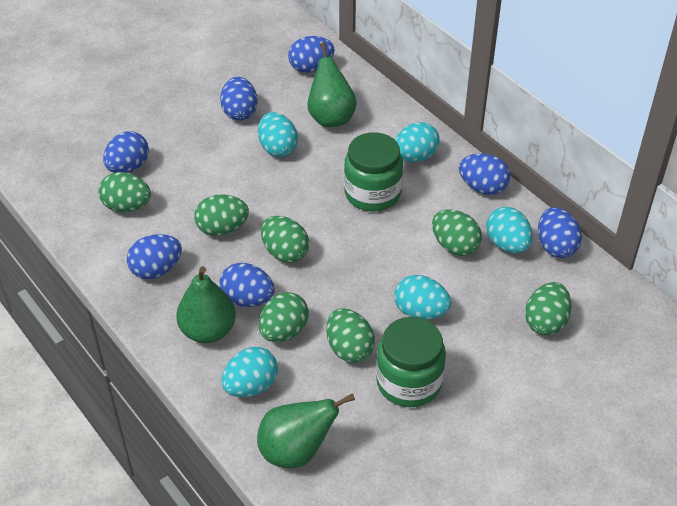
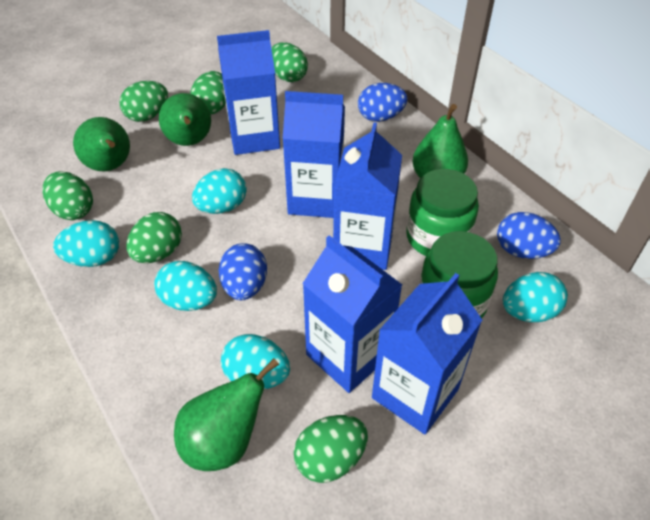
blue carton: none = 0 -> [217,30,280,155] [283,91,345,218] [302,235,402,393] [333,122,402,270] [372,273,482,434] = 5
blue egg: [103,131,149,173] [127,234,182,279] [219,263,275,307] [220,77,257,121] [288,36,335,73] [459,154,510,195] [538,207,582,258] = 7 -> [219,243,267,300] [358,83,407,122] [497,212,561,259] = 3
green egg: [99,172,151,212] [194,195,249,236] [259,292,309,342] [261,216,309,263] [326,308,375,363] [432,209,482,256] [525,282,572,336] = 7 -> [42,171,93,220] [119,81,168,122] [127,212,182,263] [190,71,226,114] [271,42,308,82] [294,415,368,483] = 6
green pear: [176,267,236,343] [257,393,355,468] [307,42,357,127] = 3 -> [73,117,130,171] [159,93,211,146] [174,358,279,471] [413,104,468,179] = 4

